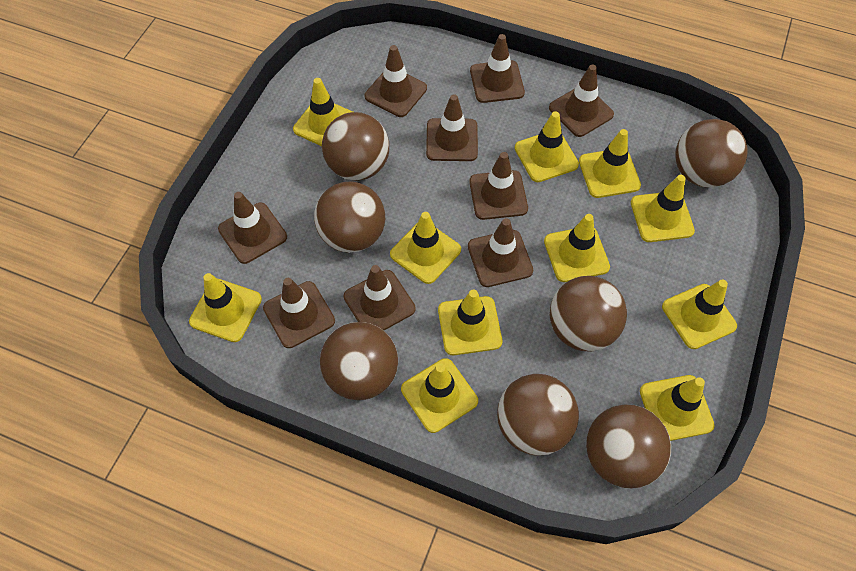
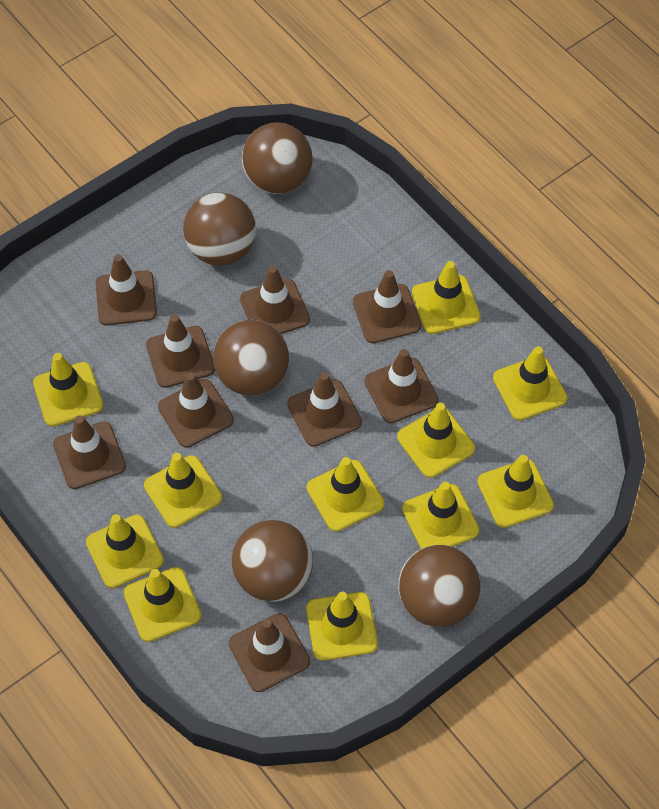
brown ball: [314,181,385,253] [320,322,398,400] [322,112,389,181] [497,374,579,456] [550,276,627,352] [586,404,671,489] [675,119,748,188] = 7 -> [183,192,256,266] [213,320,289,396] [232,520,313,602] [242,122,313,194] [398,545,480,627] = 5

